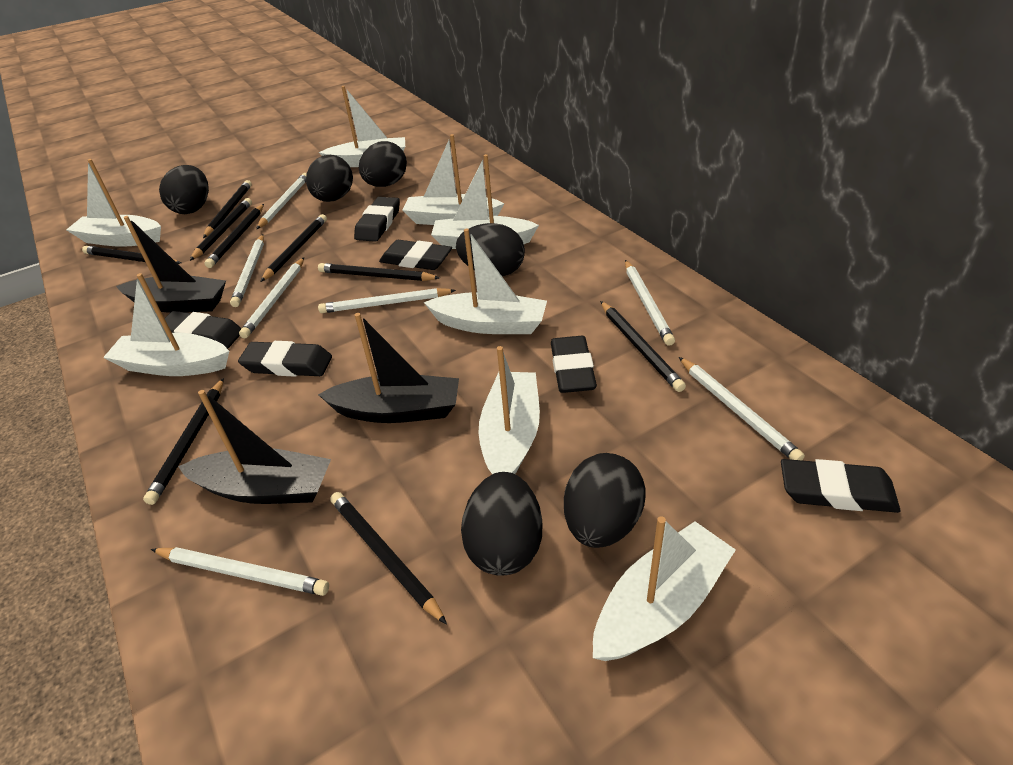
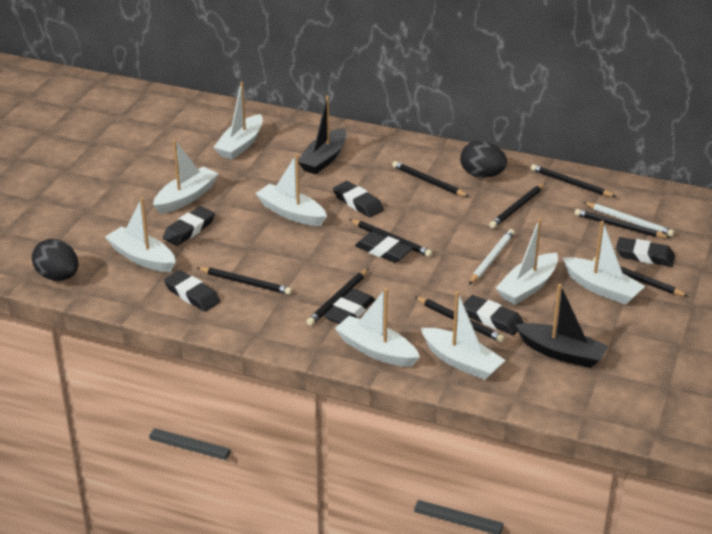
black boat: [116,216,226,313] [178,390,331,504] [318,313,459,423] = 3 -> [298,96,346,174] [516,284,608,368] = 2
black egg: [159,165,209,214] [306,155,353,202] [359,141,407,187] [456,223,525,277] [461,472,543,576] [564,453,645,548] = 6 -> [32,239,78,281] [460,141,507,178] = 2
black eraser: [164,311,242,349] [238,341,332,377] [354,197,400,242] [379,240,452,270] [551,336,597,393] [781,459,900,513] = 6 -> [163,206,215,246] [164,270,220,312] [324,289,375,324] [333,181,384,218] [355,231,413,263] [463,295,524,335] [616,237,675,267] = 7
white pencil: [151,547,329,596] [230,234,264,307] [239,257,304,339] [256,173,307,229] [318,288,456,313] [625,260,675,346] [679,357,805,460] = 7 -> [469,229,515,285] [583,202,674,237] = 2

